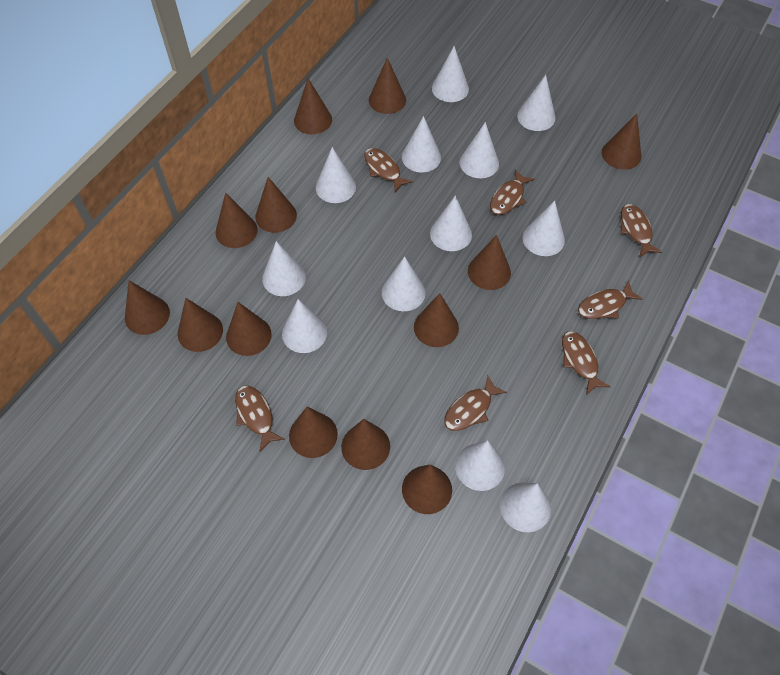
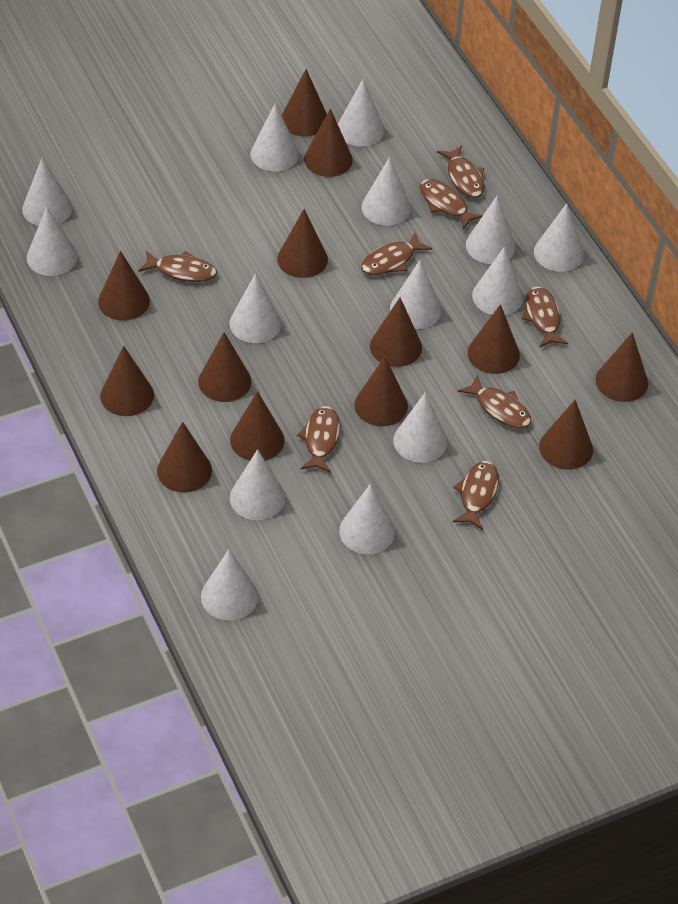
brown fish: [235,385,284,452] [364,148,413,192] [444,376,507,431] [490,169,535,215] [562,331,611,395] [578,281,643,319] [620,204,662,257] = 7 -> [138,250,217,282] [297,406,340,473] [361,233,432,275] [420,179,483,230] [437,145,484,198] [453,461,499,530] [458,374,531,428] [522,287,568,347] = 8
white cone: [262,241,306,296] [282,299,327,353] [316,147,356,203] [382,256,426,311] [402,116,441,172] [430,195,472,251] [432,46,469,102] [455,440,505,491] [460,122,499,178] [500,483,551,532] [517,75,556,131] [523,200,565,256] = 12 -> [22,158,73,226] [27,207,78,276] [201,550,258,621] [229,273,281,343] [230,449,285,520] [250,103,299,171] [338,79,384,146] [339,483,395,554] [362,157,411,225] [390,260,441,329] [393,392,447,463] [466,196,516,264] [472,246,523,315] [534,203,584,272] = 14

